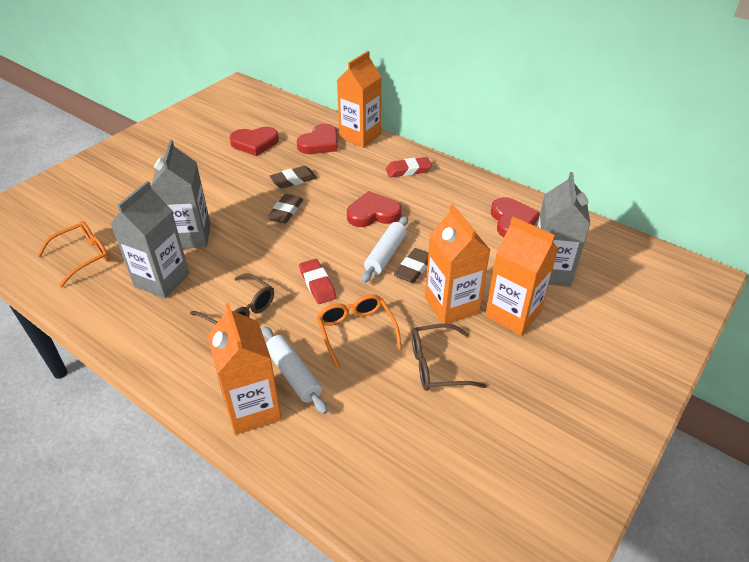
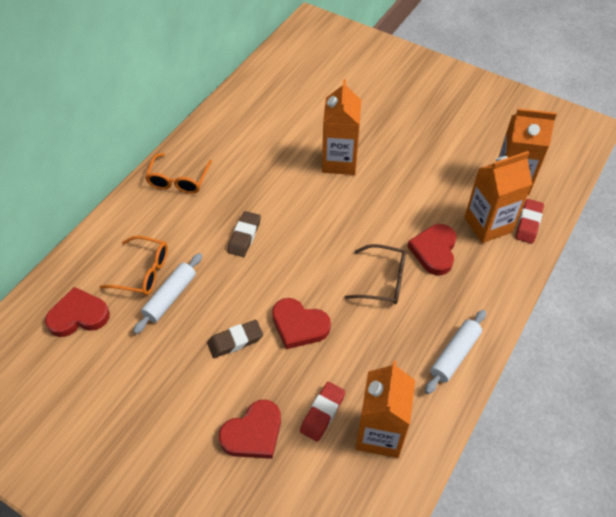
brown eraser: [267,194,303,223] [270,166,317,189] [394,248,428,283] = 3 -> [207,320,263,358] [228,211,261,257] = 2
brown glasses: [190,273,274,325] [411,324,486,391] = 2 -> [345,244,406,304] = 1
grey carton: [110,181,190,298] [151,140,211,249] [537,172,590,287] = 3 -> none = 0

